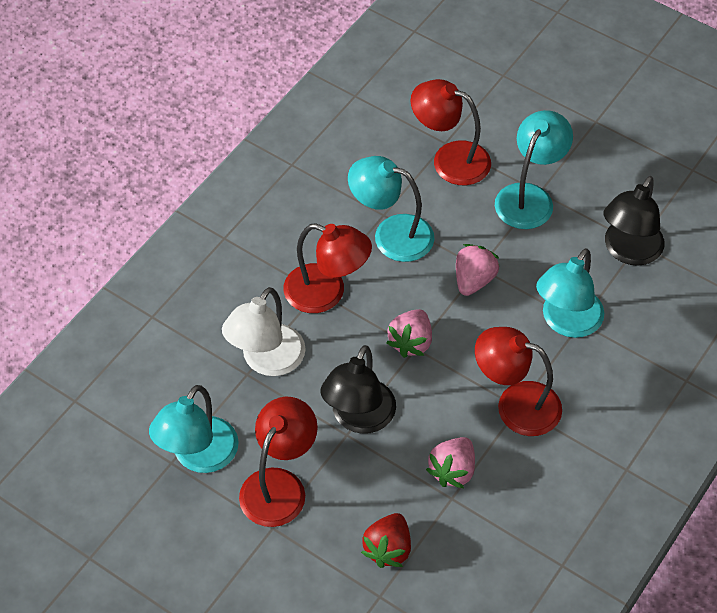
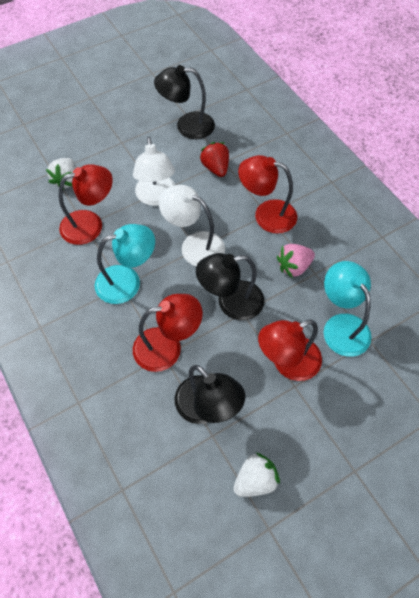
black lamp: [321,345,396,434] [604,176,664,266] = 2 -> [154,65,215,139] [175,365,246,424] [196,253,264,321] = 3
pink strawberry: [386,309,432,358] [426,437,475,488] [456,244,500,296] = 3 -> [277,244,315,278] = 1
turquoise lamp: [149,385,239,473] [348,156,434,262] [495,110,573,229] [536,248,604,338] = 4 -> [94,224,155,304] [324,261,372,357] = 2
white lamp: [222,287,305,376] = 1 -> [133,137,175,206] [159,185,225,266] = 2
white strawberry: none = 0 -> [46,158,76,190] [233,453,280,497] = 2

